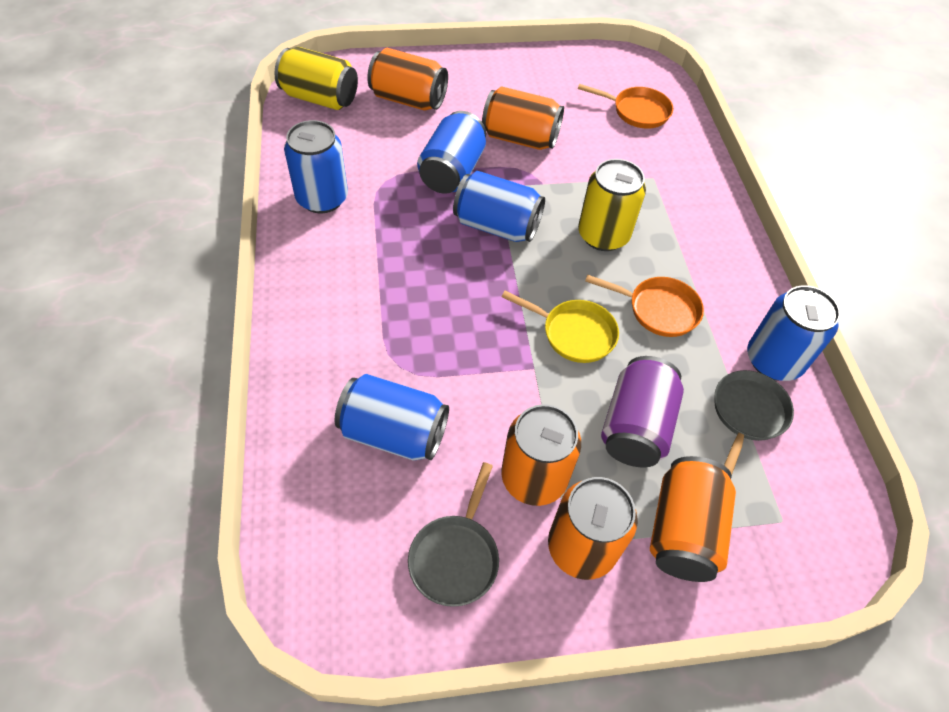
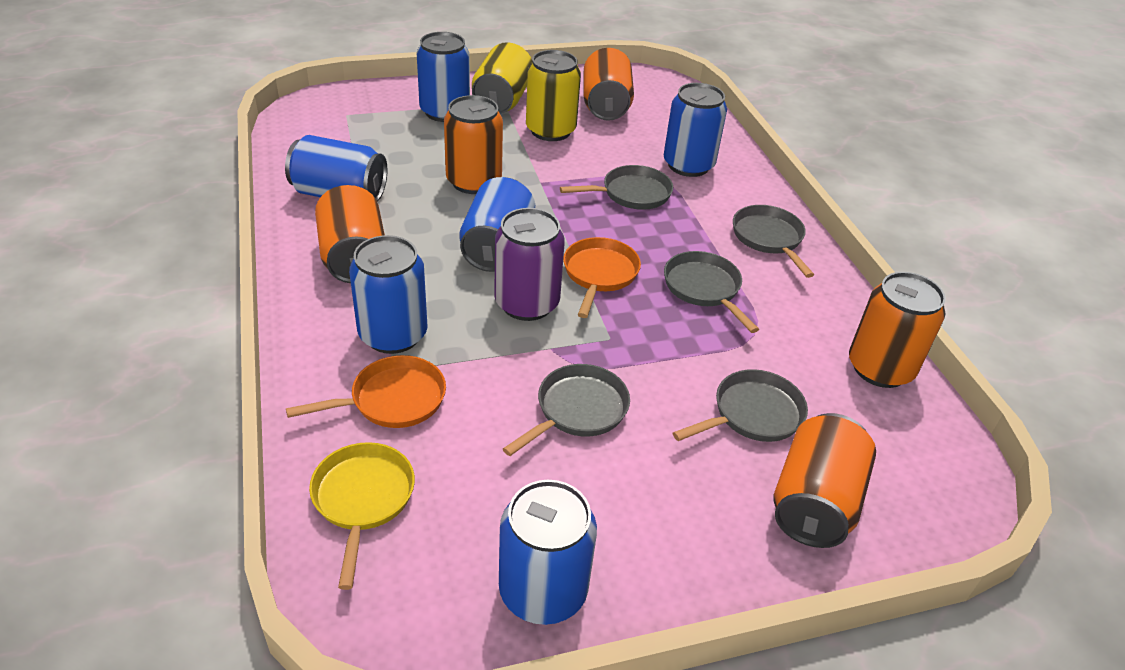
blue can: [284,120,348,213] [335,374,449,461] [417,111,486,194] [453,171,545,242] [747,285,841,381] = 5 -> [285,135,387,202] [349,235,427,354] [416,32,470,122] [459,177,535,272] [499,480,597,625] [664,83,727,177] = 6
grey pan: [408,462,499,607] [714,370,794,475] = 2 -> [503,364,630,456] [560,165,673,210] [664,251,759,333] [673,369,808,442] [733,205,814,278] = 5

